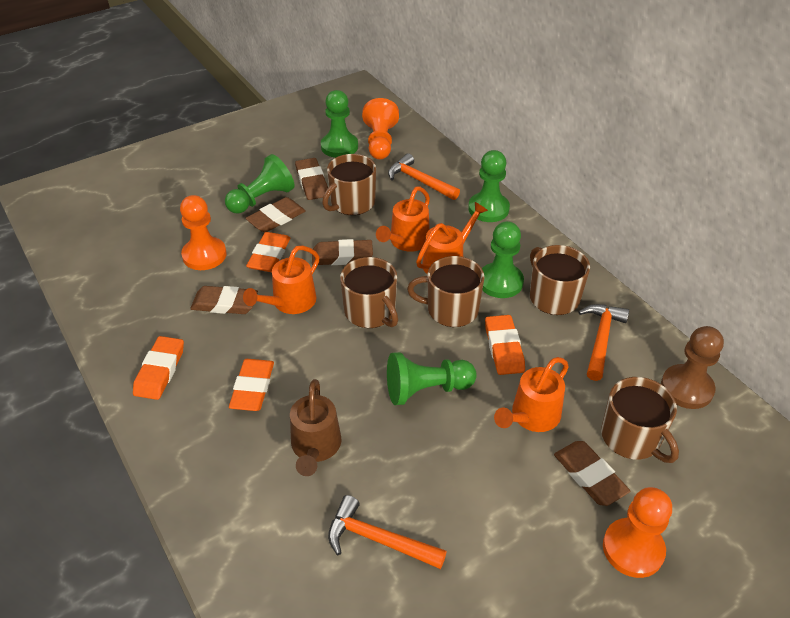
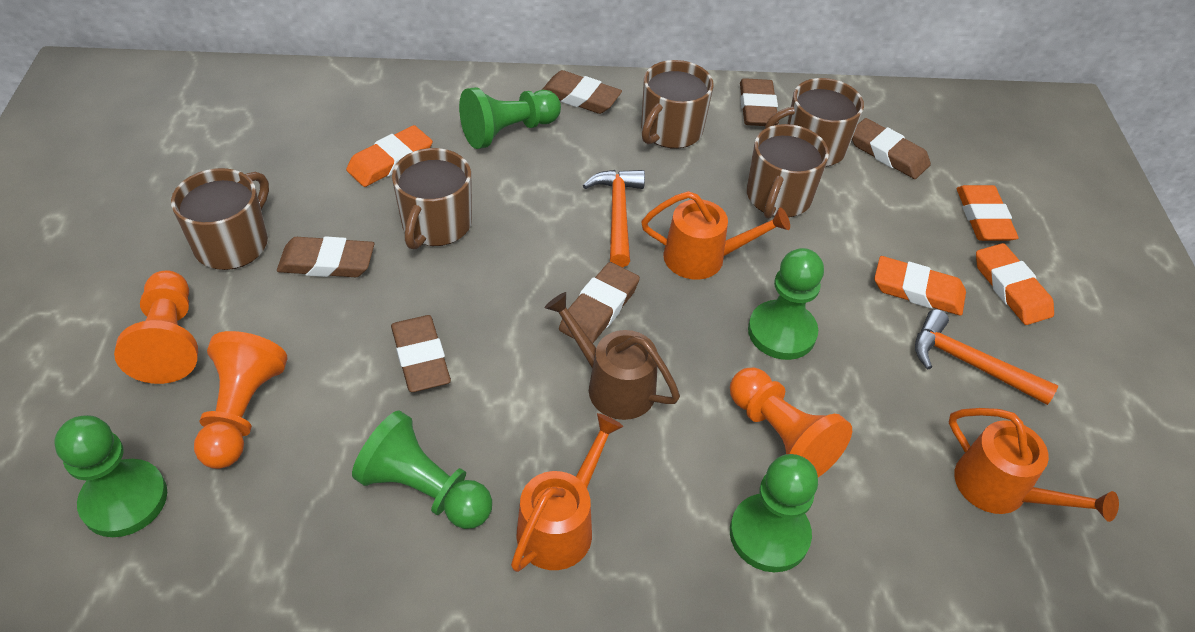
brown eraser: [190,286,258,314] [246,197,306,233] [295,158,328,200] [312,239,373,265] [554,441,630,506] = 5 -> [277,236,374,277] [391,315,451,392] [542,70,622,114] [559,262,640,343] [740,78,779,126] [852,118,931,179] = 6
brown pawn: [661,326,724,409] = 1 -> none = 0
orange hammer: [328,495,447,569] [388,153,460,200] [578,304,629,381] = 3 -> [583,170,645,267] [915,309,1058,405] = 2
orange watering can: [243,245,320,314] [376,186,430,252] [416,202,488,274] [494,357,569,432] = 4 -> [511,413,623,572] [641,191,790,280] [949,408,1119,522] = 3

